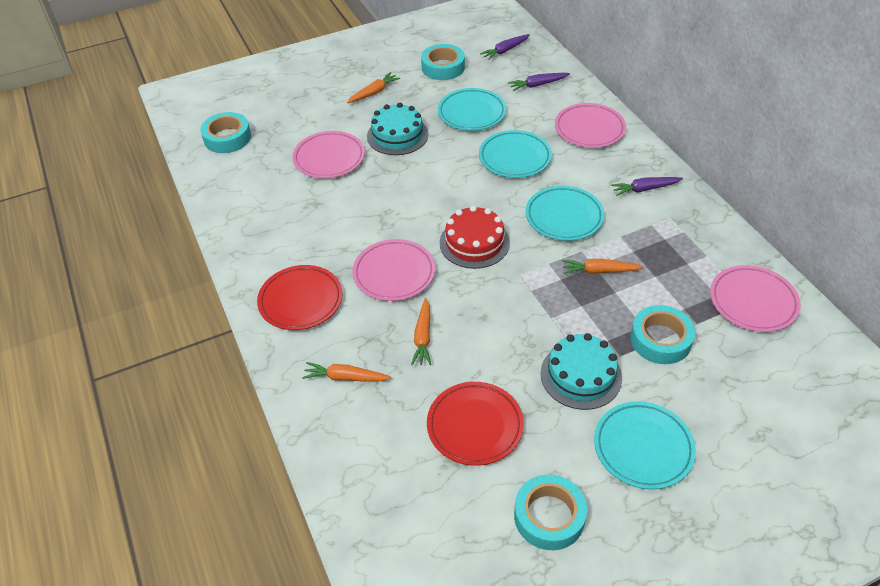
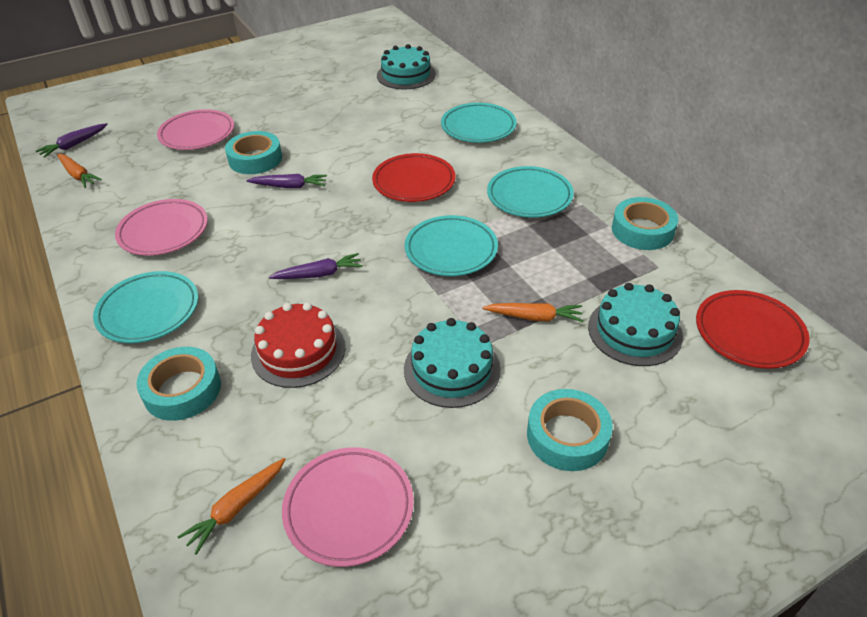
orange carrot: [302,362,391,382] [347,72,400,103] [411,298,431,365] [562,259,644,274] = 4 -> [57,154,102,188] [178,458,286,555] [482,303,583,322] = 3
pink plate: [292,131,365,178] [352,239,435,301] [555,103,626,148] [710,265,801,332] = 4 -> [115,199,208,256] [157,109,234,150] [282,447,414,567] = 3
turquoise cake: [367,103,428,155] [541,333,622,410] = 2 -> [377,44,436,90] [404,318,501,408] [588,283,683,366] = 3

